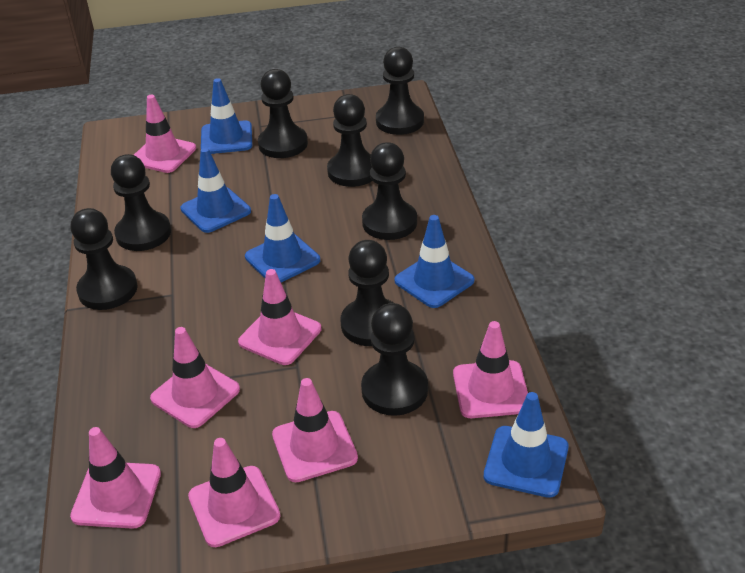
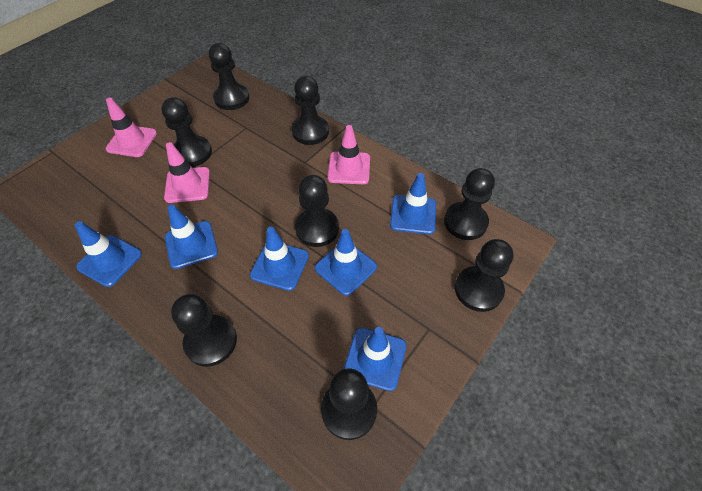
blue traffic cone: [181,148,251,233] [201,78,252,154] [245,194,320,283] [394,215,474,308] [484,392,569,498] = 5 -> [75,221,142,287] [165,204,218,269] [250,227,309,291] [315,229,377,296] [344,327,407,391] [390,173,436,234] = 6
pink traffic cone: [70,427,161,529] [134,95,196,173] [150,327,240,428] [188,438,280,547] [238,269,321,365] [272,378,358,482] [453,321,528,418] = 7 -> [106,98,157,157] [164,142,210,203] [328,125,370,184] = 3

